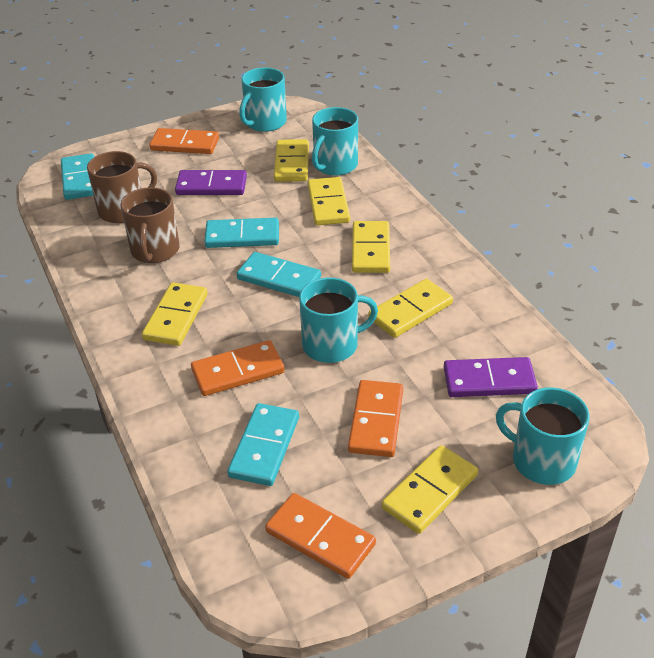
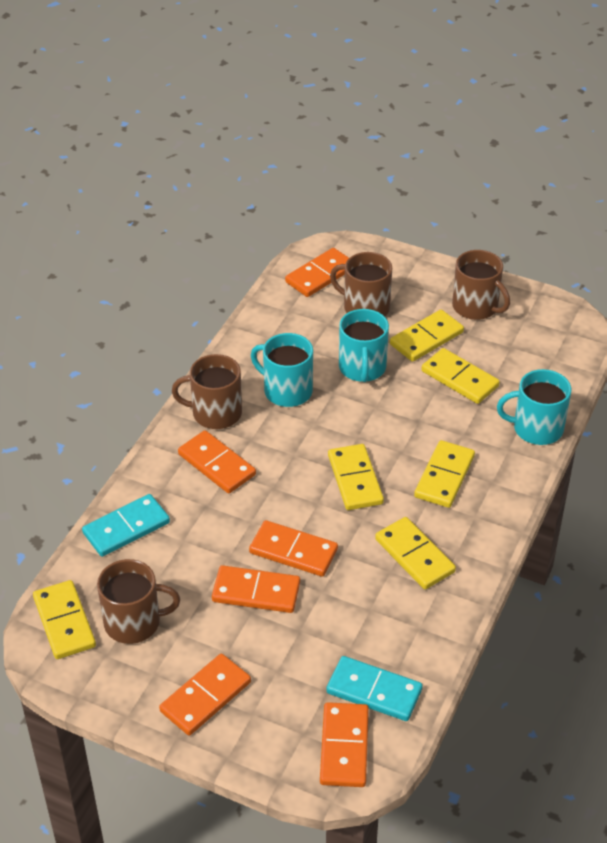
brown mug: [87,151,157,223] [121,187,179,263] = 2 -> [97,559,180,644] [172,354,242,429] [330,252,392,317] [452,250,510,320] = 4
orange domino: [149,128,219,154] [191,340,285,396] [265,493,376,579] [348,380,403,457] = 4 -> [159,654,251,735] [178,430,256,493] [212,565,300,613] [249,520,338,577] [285,248,349,297] [320,702,369,787] = 6
purple domino: [175,170,247,195] [444,357,538,397] = 2 -> none = 0
turquoise domino: [61,153,94,200] [204,218,279,248] [227,403,299,486] [237,252,321,297] = 4 -> [82,494,170,557] [326,656,423,721] = 2
turquoise mug: [239,67,287,132] [299,278,378,363] [312,107,358,176] [496,387,590,485] = 4 -> [251,333,313,407] [339,309,389,382] [497,369,571,445] = 3

